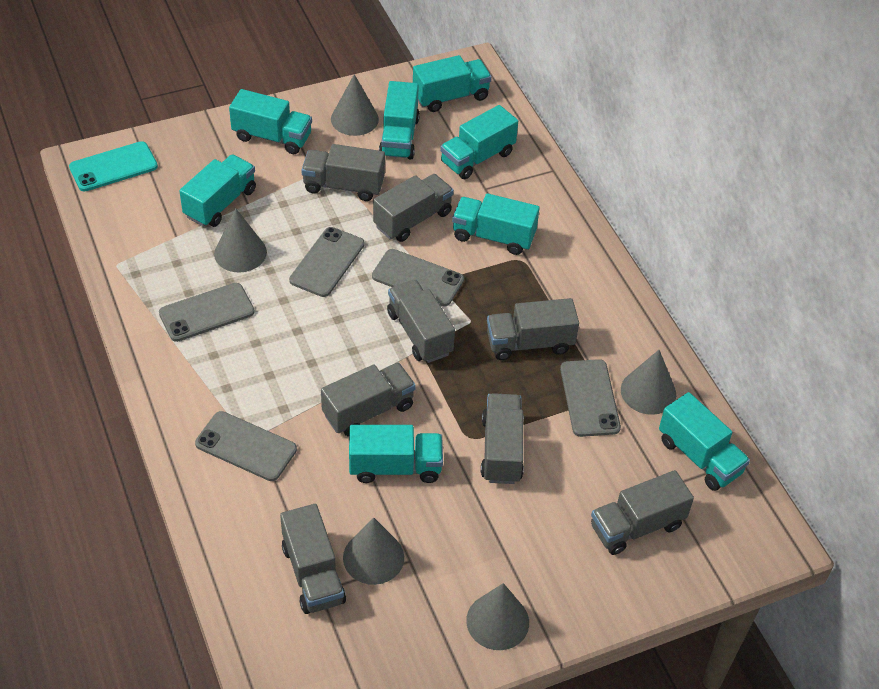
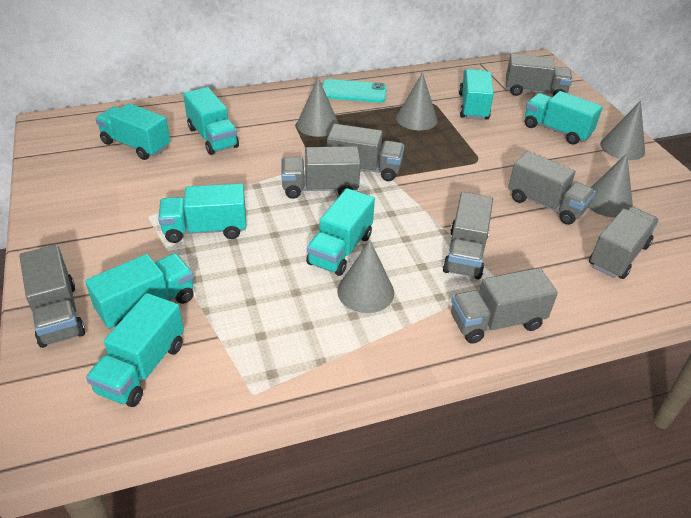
grey phone: [159,283,255,342] [195,411,297,481] [289,227,364,297] [372,249,464,306] [560,359,621,437] = 5 -> none = 0

